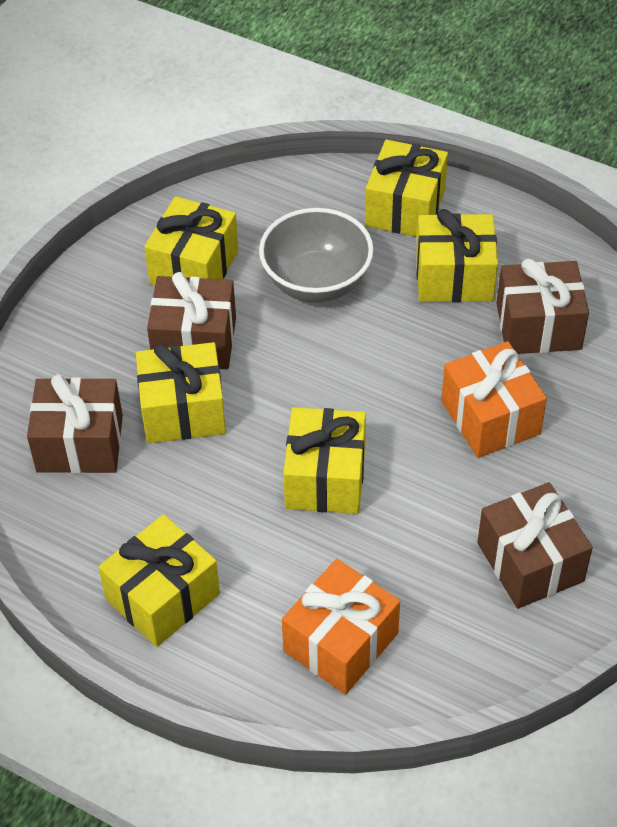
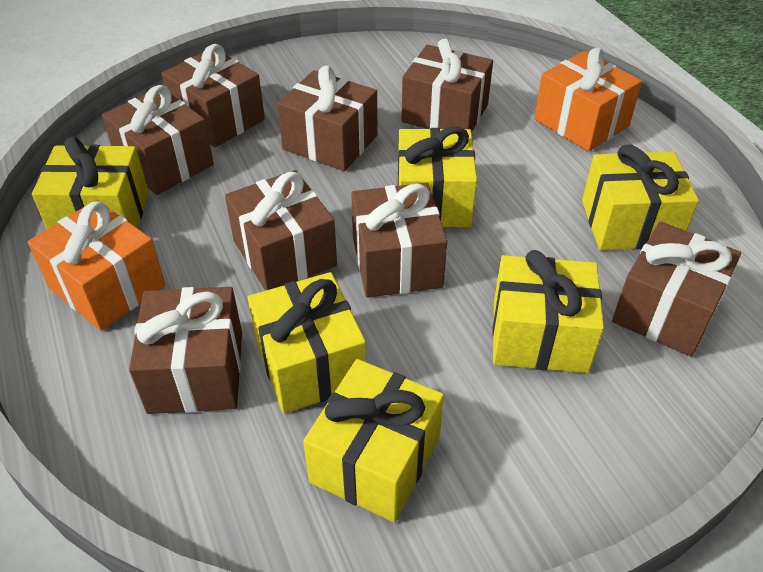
brown gift: [27,374,123,473] [147,272,236,369] [477,482,593,609] [496,258,589,354] = 4 -> [102,85,214,195] [129,287,242,414] [161,44,265,147] [225,170,337,291] [277,65,377,171] [351,183,447,298] [401,39,493,133] [612,221,741,357] = 8
grey bowl: [259,208,374,302] = 1 -> none = 0

